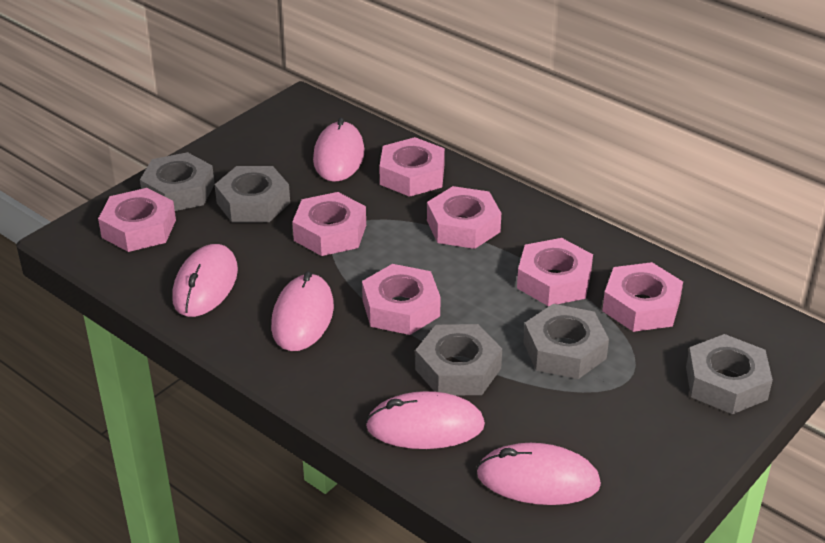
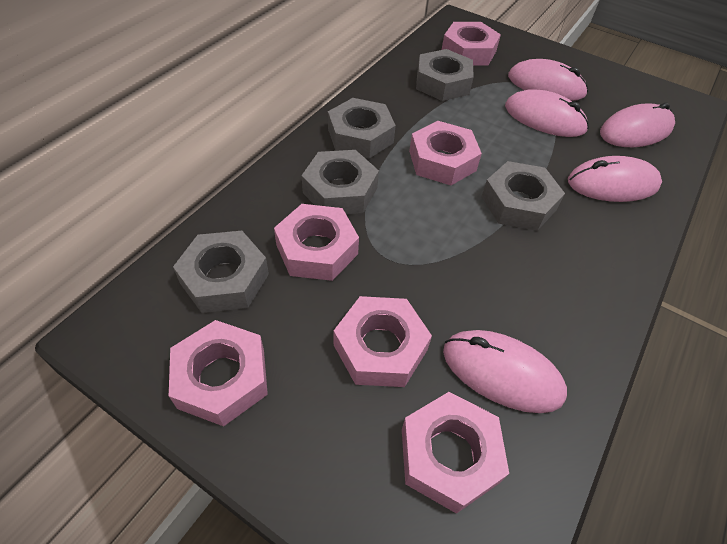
pink nut: [98,188,176,252] [292,192,366,256] [362,264,441,335] [379,137,445,197] [427,186,501,249] [517,238,593,306] [602,262,683,332] = 7 -> [169,320,268,426] [274,204,359,281] [334,296,432,387] [402,392,509,514] [409,121,482,185] [442,22,501,66] = 6

